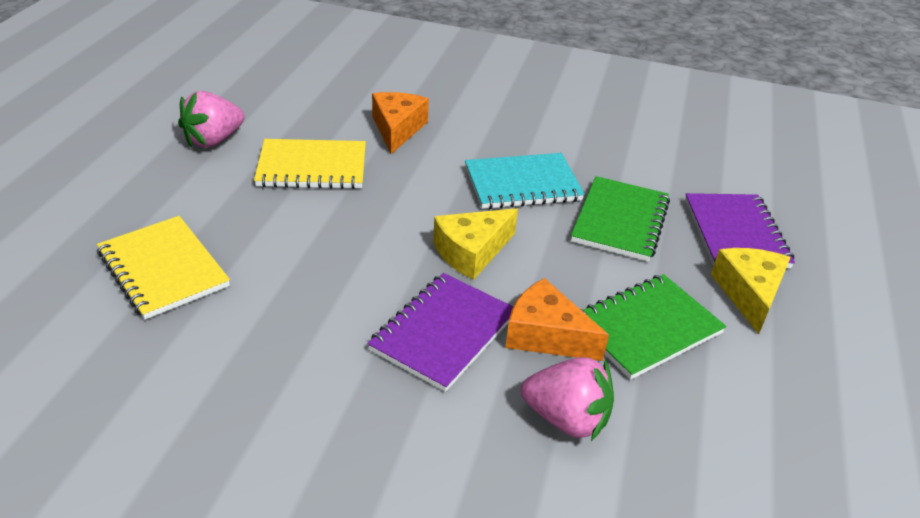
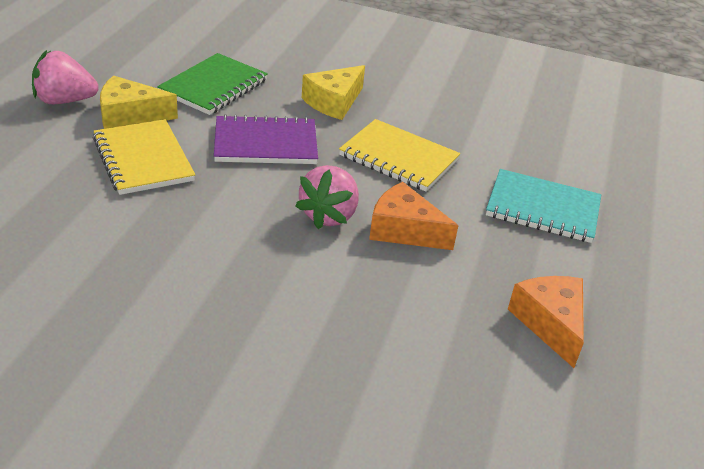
green notebook: [571,176,670,262] [580,274,726,380] = 2 -> [157,53,268,115] = 1
purple notebook: [368,273,513,392] [685,193,795,268] = 2 -> [214,114,318,164] = 1

